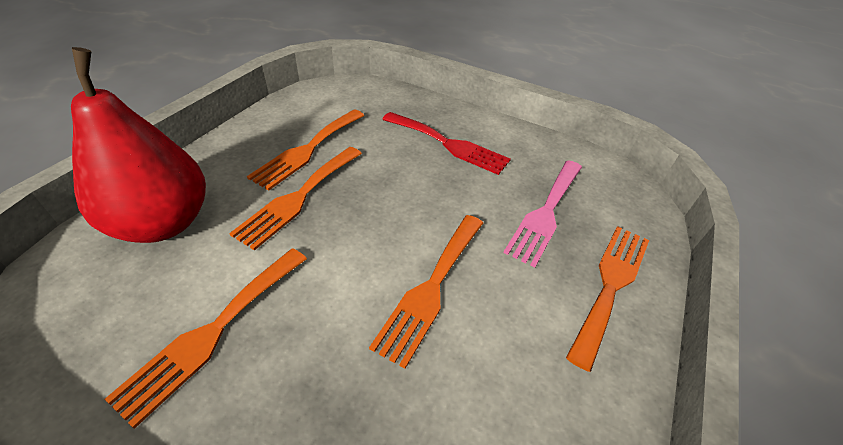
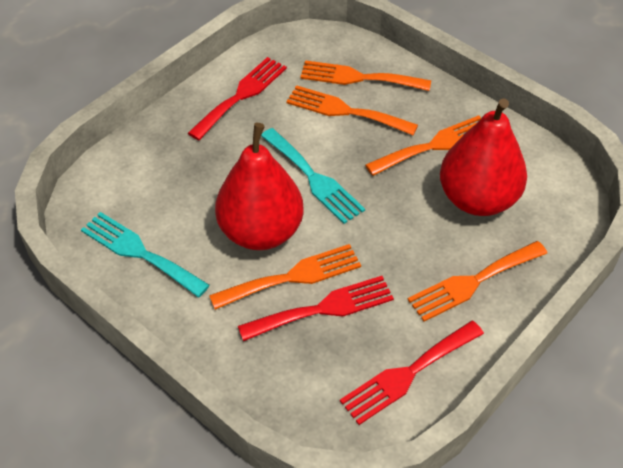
pink fork: [503,160,582,268] = 1 -> none = 0
red fork: [382,112,511,175] = 1 -> [188,57,287,140] [238,276,394,341] [340,321,484,425] = 3
red pear: [71,47,206,243] = 1 -> [215,123,304,250] [440,98,527,216] = 2
turquoise fork: none = 0 -> [81,212,210,297] [261,128,365,224] = 2

